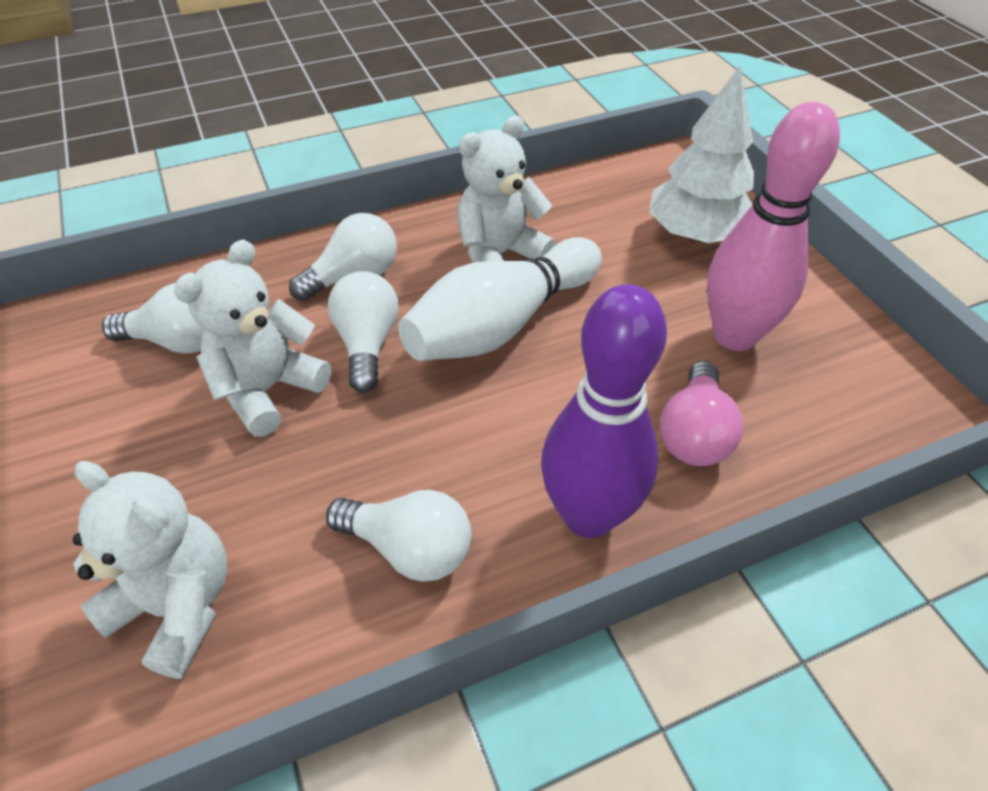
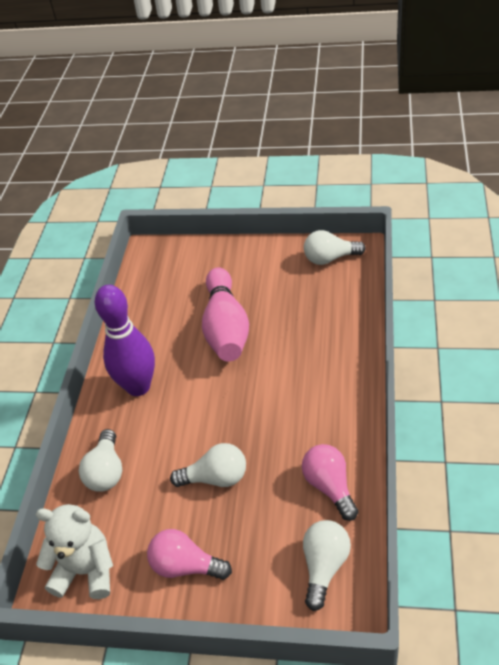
pink light bulb: [660,361,743,466] = 1 -> [147,529,232,580] [302,444,358,521] = 2
white bowling pin: [398,237,602,361] = 1 -> none = 0
white teddy bear: [73,461,228,679] [174,240,331,437] [457,116,556,263] = 3 -> [36,504,113,599] = 1
white tree: [649,66,754,243] = 1 -> none = 0

